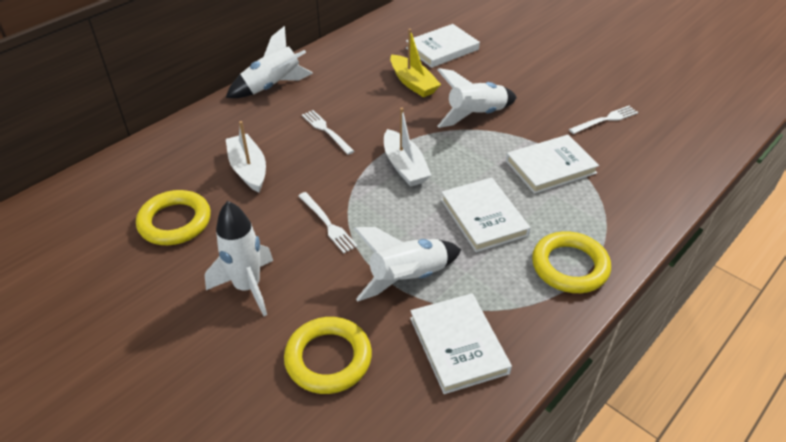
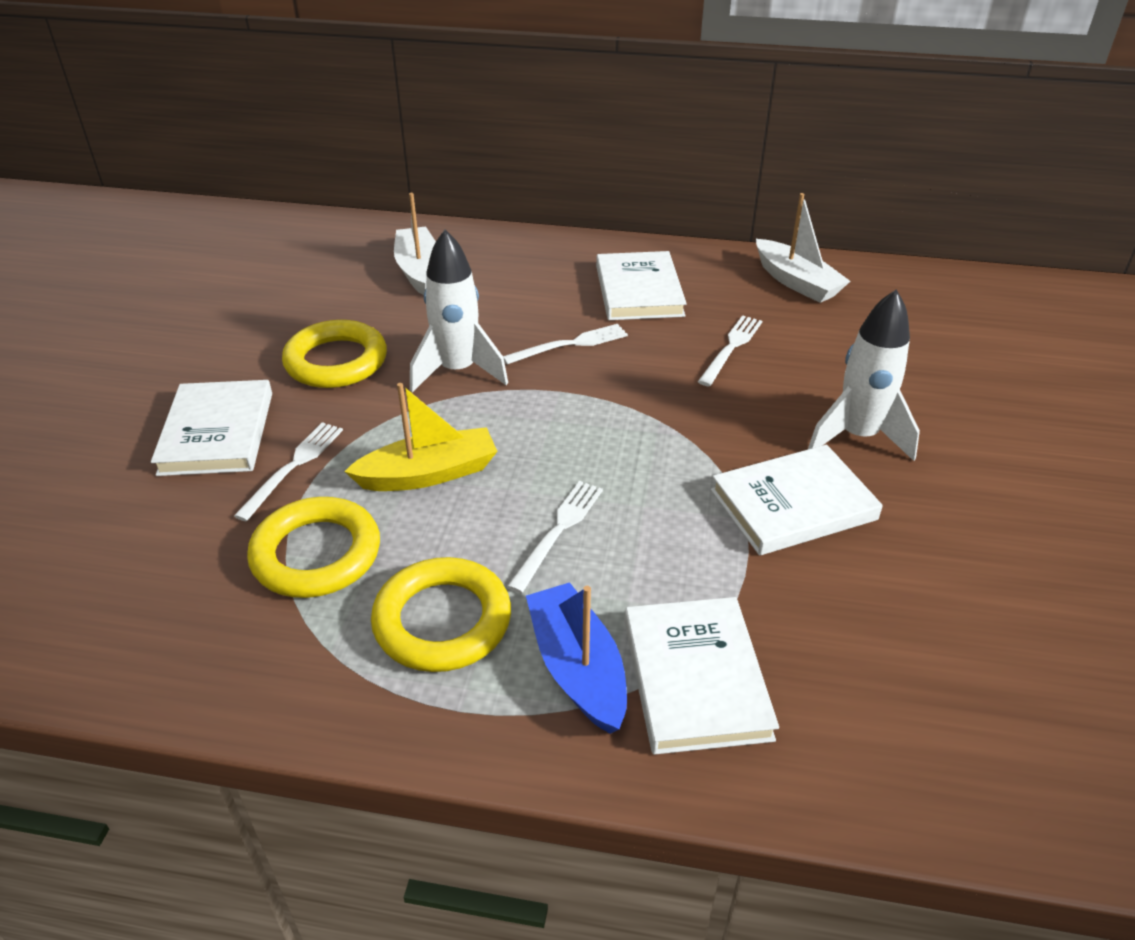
blue boat: none = 0 -> [526,582,627,734] = 1
white fork: [299,192,358,253] [302,110,354,155] [569,106,638,134] = 3 -> [234,422,343,521] [503,324,628,364] [507,481,603,593] [698,315,762,387] = 4
white rocket: [205,201,273,316] [226,26,313,98] [353,227,461,301] [437,68,517,128] = 4 -> [410,229,508,392] [808,290,920,461] = 2

